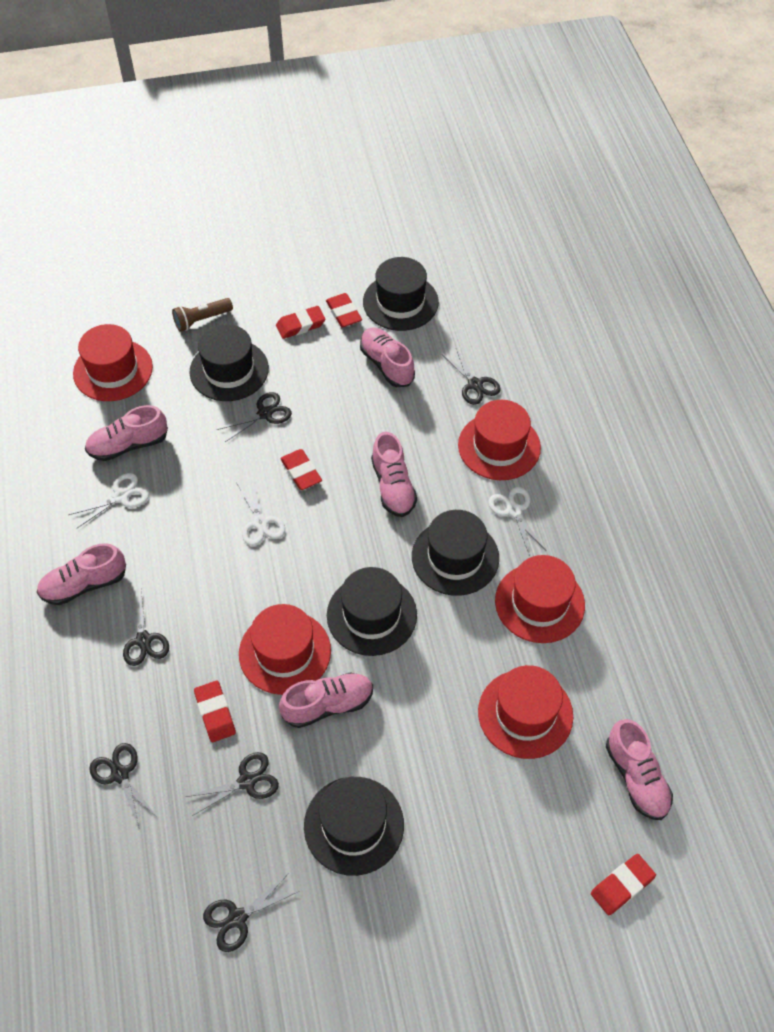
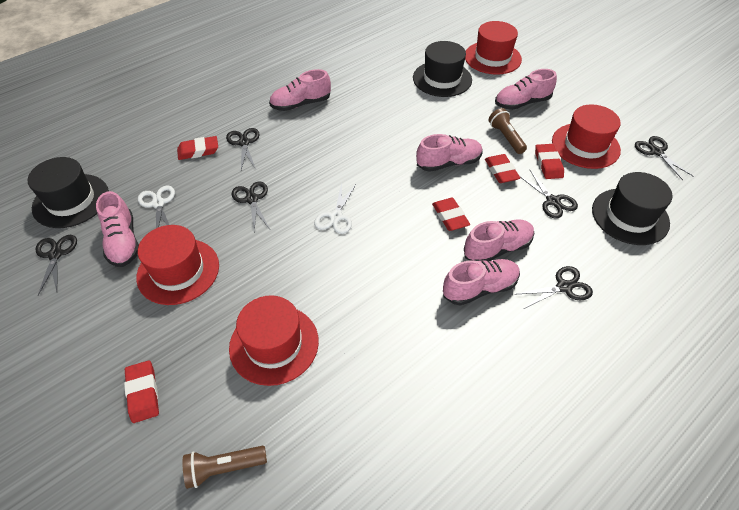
black hat: [189,324,269,401] [304,777,404,876] [327,567,417,656] [363,257,439,331] [412,510,499,596] = 5 -> [28,157,109,228] [413,41,472,97] [592,172,672,245] = 3
brown flashlight: [172,298,233,332] = 1 -> [183,446,267,489] [489,108,527,154] = 2
red hat: [73,324,153,401] [239,604,331,695] [458,400,541,480] [478,665,573,759] [495,555,585,643] = 5 -> [136,225,219,305] [229,295,319,386] [465,21,522,75] [552,104,621,169] = 4
white scissors: [69,473,149,528] [237,482,285,546] [488,487,546,556] = 3 -> [138,185,175,228] [314,183,356,234] = 2

